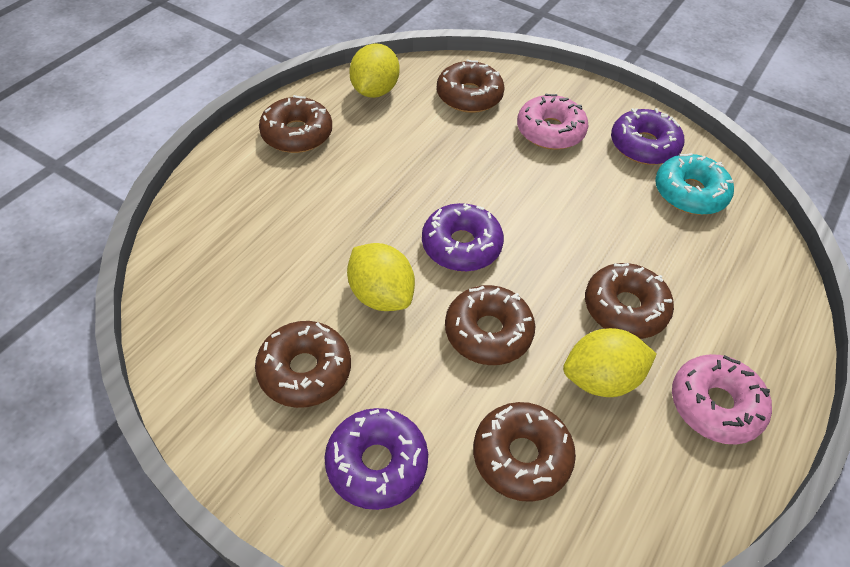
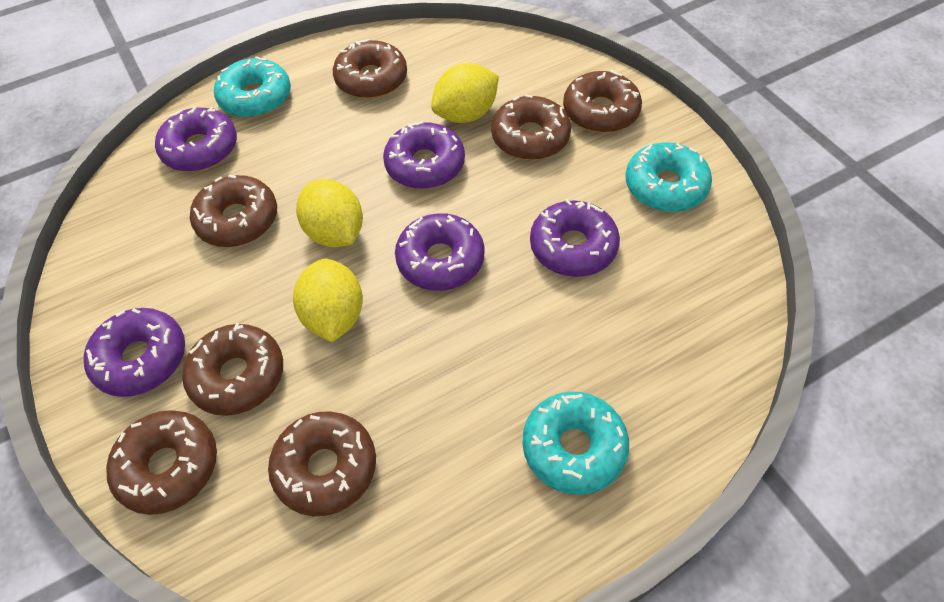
brown donut: [255,321,351,408] [259,95,332,153] [437,59,505,113] [445,285,535,365] [473,402,576,502] [585,263,674,339] = 6 -> [106,410,217,515] [182,323,283,416] [190,174,277,247] [268,411,376,516] [333,39,407,99] [491,94,571,160] [563,70,642,133] = 7
pink donut: [517,93,588,150] [672,354,772,444] = 2 -> none = 0
purple donut: [325,408,428,510] [422,203,504,271] [611,108,684,165] = 3 -> [84,308,185,397] [155,107,237,172] [383,121,465,189] [395,213,485,291] [530,199,620,277] = 5
turquoise donut: [655,153,734,215] = 1 -> [214,56,291,118] [522,392,629,495] [626,142,712,212] = 3

